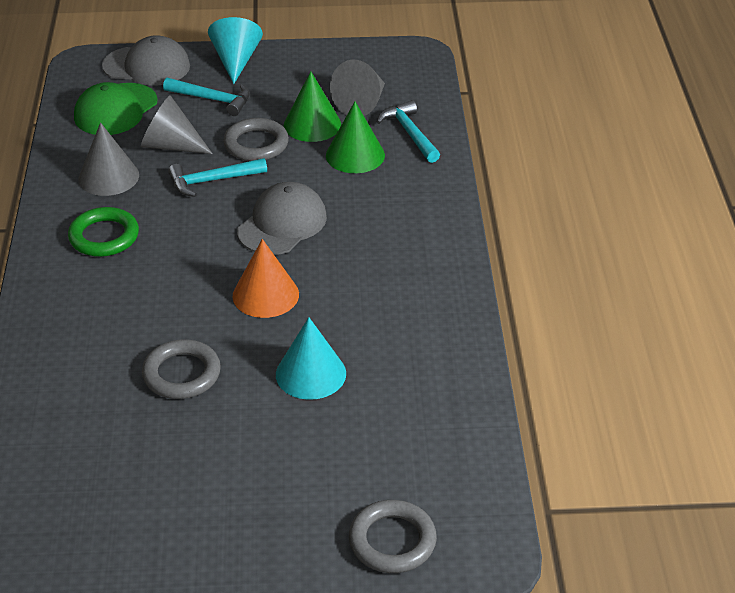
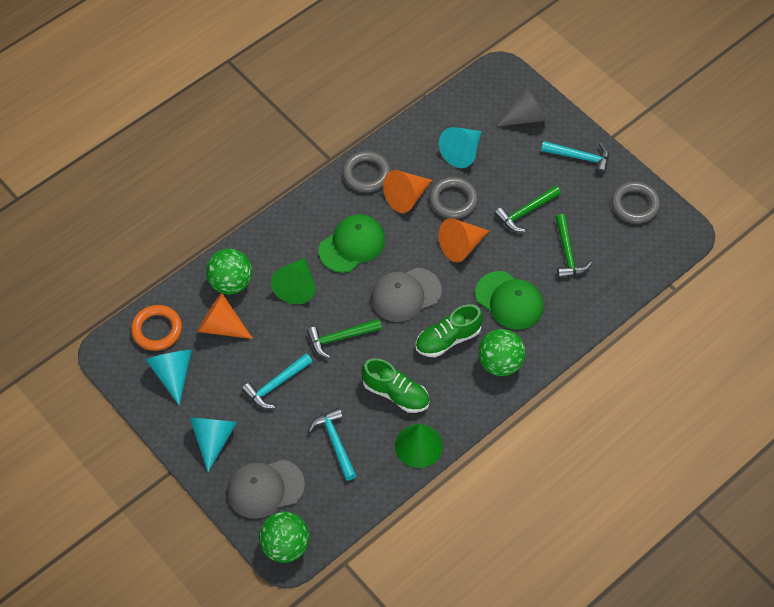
green ball: none = 0 -> [206,249,252,294] [259,512,310,563] [478,329,526,376] = 3
green cap: [74,82,158,135] = 1 -> [319,214,385,273] [475,271,544,330] = 2
green hammer: none = 0 -> [307,319,382,358] [494,185,561,232] [555,214,592,278] = 3
green ring: [68,207,139,257] = 1 -> none = 0
green shoe: none = 0 -> [361,358,429,413] [416,304,483,357] = 2
grey cone: [78,122,139,196] [141,95,213,154] [330,59,385,116] = 3 -> [496,84,547,127] = 1
orange cone: [233,239,299,318] = 1 -> [197,293,253,339] [383,170,432,213] [439,218,489,262] = 3
orange ring: none = 0 -> [131,305,182,351] = 1
turquoise cone: [208,17,263,84] [276,317,346,400] = 2 -> [146,350,192,405] [189,417,237,472] [439,127,481,168] = 3

